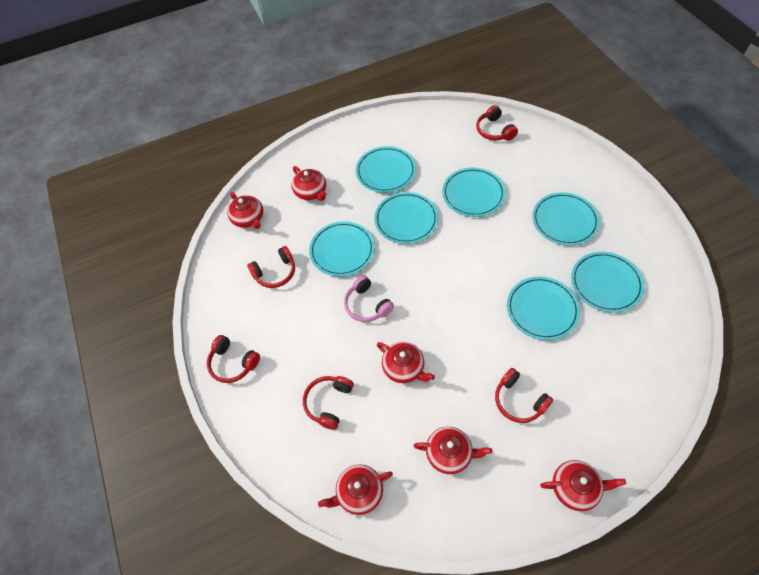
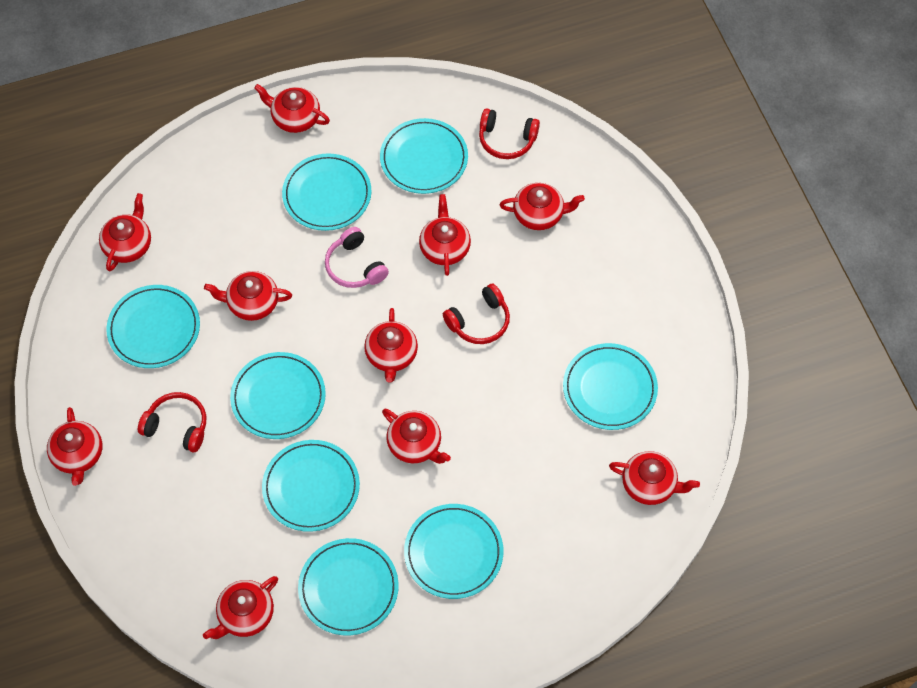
red headphones: [207,335,260,383] [247,246,295,288] [303,376,354,430] [476,105,518,141] [495,368,553,423] = 5 -> [138,392,206,452] [443,284,510,344] [479,109,540,159] = 3
red teapot: [227,192,263,229] [291,166,326,201] [318,464,393,515] [377,342,435,383] [413,427,492,474] [540,460,626,511] = 6 -> [47,407,102,486] [99,193,151,271] [203,576,278,639] [204,271,292,321] [254,84,330,133] [364,308,418,382] [382,409,451,464] [419,194,471,276] [499,183,585,230] [609,451,700,505] = 10
turquoise plate: [309,221,375,276] [356,146,416,193] [374,192,438,244] [442,167,506,217] [507,276,580,340] [532,192,600,246] [571,252,644,313] = 7 -> [106,285,200,368] [230,352,326,439] [262,440,360,532] [282,153,372,231] [298,538,399,636] [380,118,468,194] [404,504,503,599] [563,343,658,430] = 8

